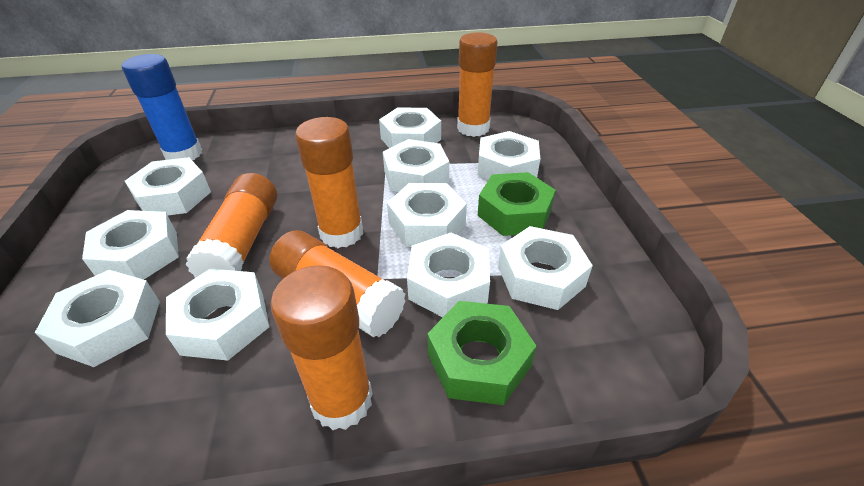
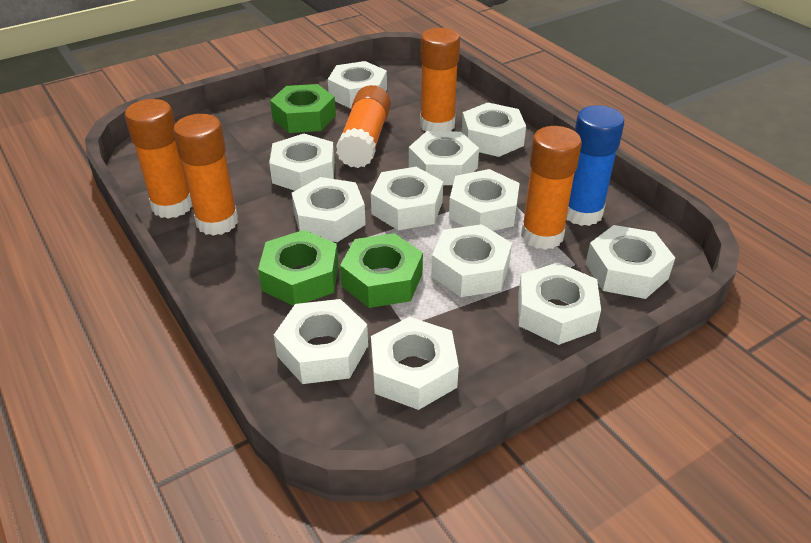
green nut: [427,301,536,405] [478,172,556,236] = 2 -> [258,230,338,306] [270,84,336,133] [340,233,423,308] = 3
white nut: [35,270,160,367] [82,210,179,280] [125,157,211,215] [166,269,269,361] [379,107,441,148] [383,139,449,192] [387,183,467,247] [407,233,490,317] [478,131,540,180] [498,226,593,310] = 10 -> [269,134,335,191] [274,299,368,384] [292,177,366,242] [328,61,387,109] [371,167,443,230] [371,317,459,410] [409,131,479,185] [431,224,512,297] [449,169,520,231] [462,103,526,157] [518,262,601,345] [586,225,675,299] = 12

